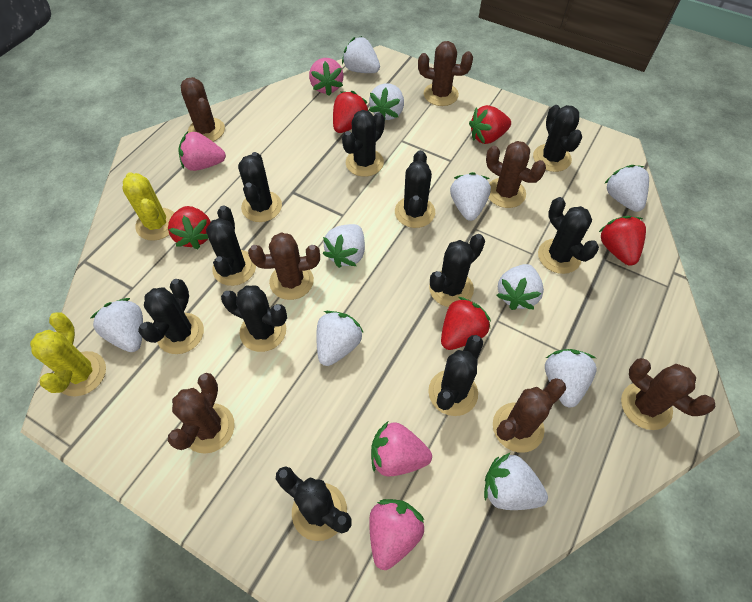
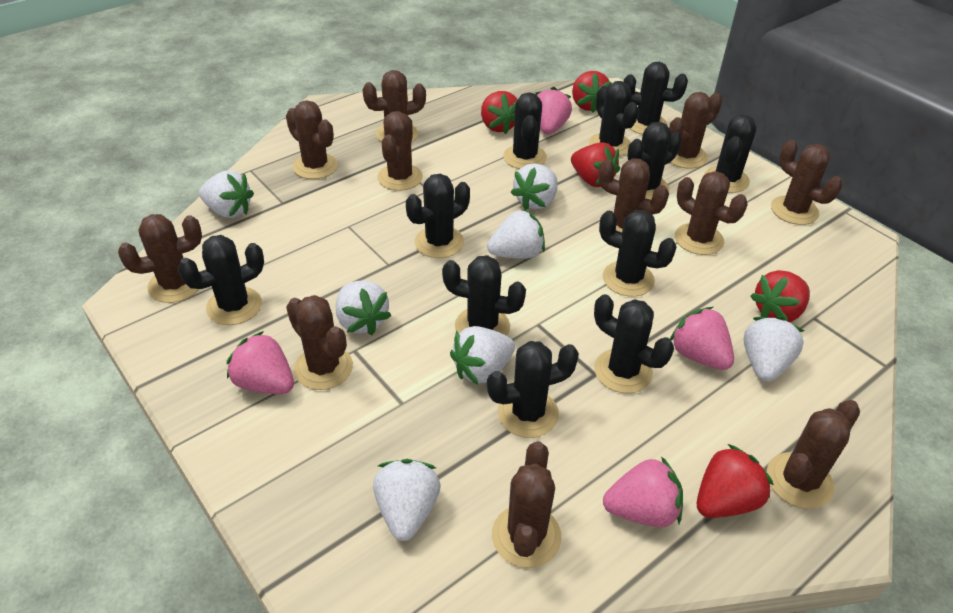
brown cactus: [168,373,235,454] [181,77,225,142] [248,232,320,300] [418,41,473,106] [486,141,546,208] [493,378,566,453] [621,358,716,430] = 7 -> [118,214,202,303] [286,100,338,179] [286,295,353,390] [362,70,426,142] [377,111,423,191] [492,441,561,568] [598,158,669,232] [669,92,722,169] [675,171,748,255] [767,400,860,509] [771,140,842,225] = 11
white strawberry: [91,298,143,352] [316,311,364,366] [323,224,365,268] [342,36,380,73] [369,83,404,120] [450,172,491,221] [484,453,548,510] [496,264,544,310] [545,349,597,408] [604,165,649,212] = 10 -> [199,170,254,218] [336,281,392,335] [373,459,441,541] [450,326,515,385] [487,209,545,259] [511,163,558,210] [744,316,804,382] = 7
yellow cactus: [30,313,106,396] [122,173,174,241] = 2 -> none = 0

